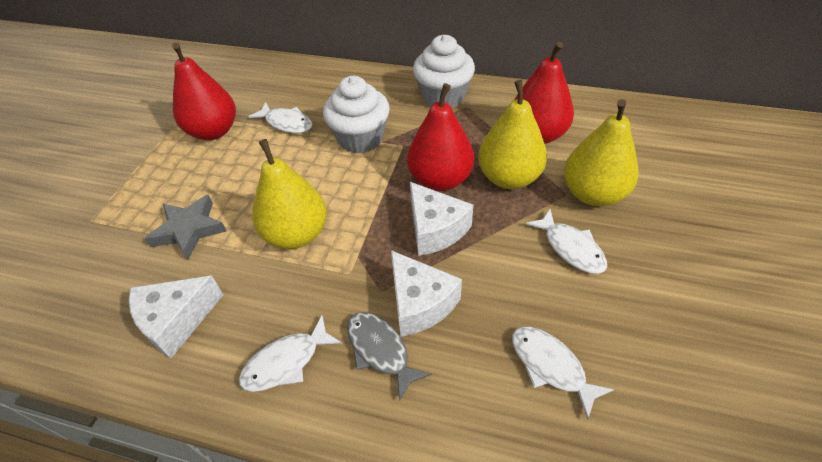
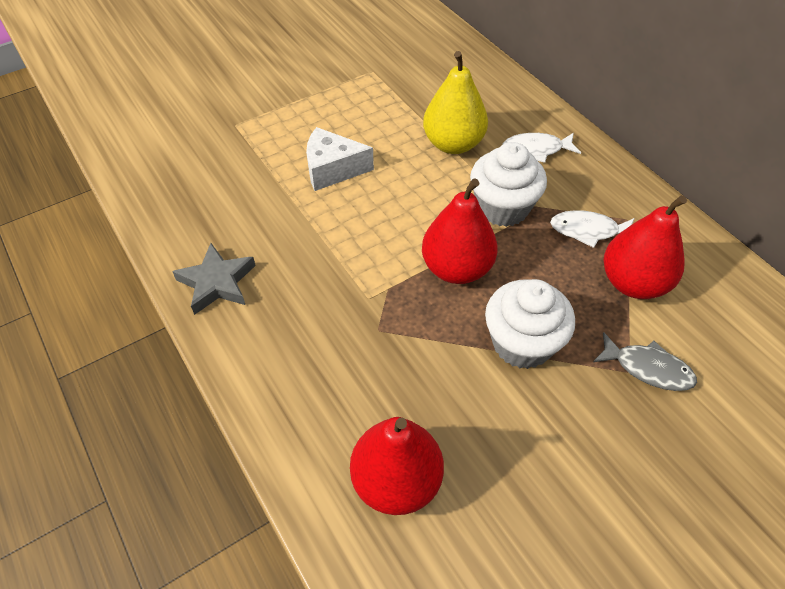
white cheese: [129,275,224,359] [391,250,462,337] [410,182,473,256] = 3 -> [306,127,374,191] = 1
white fish: [239,316,342,392] [248,102,312,133] [512,327,614,420] [525,209,607,274] = 4 -> [502,132,581,163] [550,210,635,248] = 2
yellow pear: [252,139,327,249] [478,80,547,189] [564,99,638,206] = 3 -> [423,51,488,154] = 1

